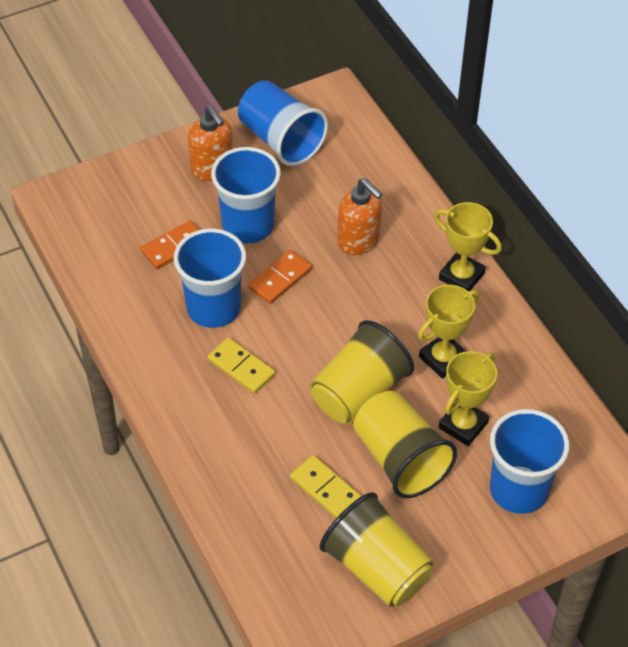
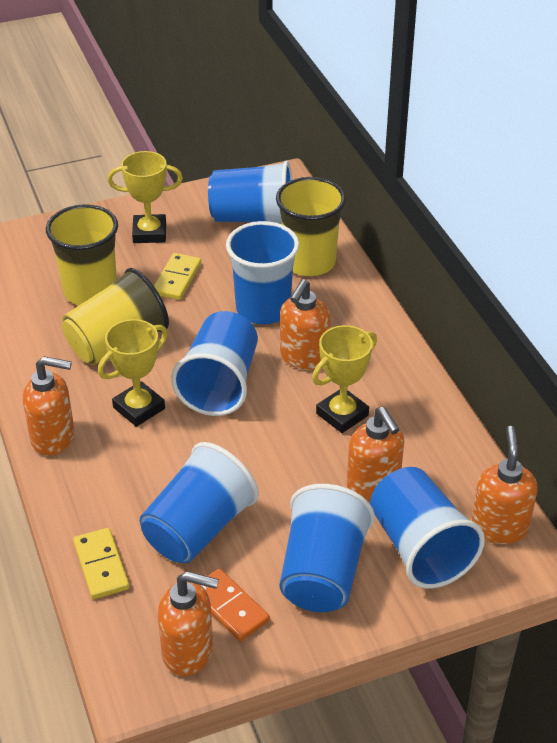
blue cup: [174,229,246,328] [211,147,281,243] [238,80,328,166] [490,409,569,514] = 4 -> [140,442,259,563] [171,311,258,416] [208,160,292,224] [226,221,299,324] [280,484,375,612] [370,467,485,589] = 6
orange domino: [141,220,199,269] [249,250,312,304] = 2 -> [201,568,270,641] = 1
orange soap dispenser: [188,105,233,181] [337,178,383,255] = 2 -> [23,356,74,455] [158,571,219,676] [280,279,331,370] [347,407,404,501] [471,426,538,544] = 5

